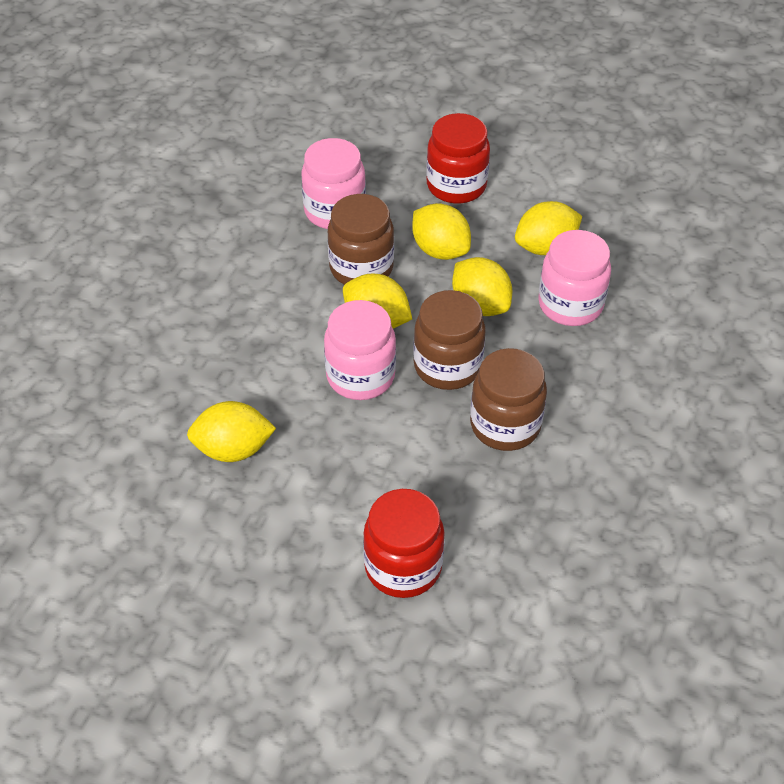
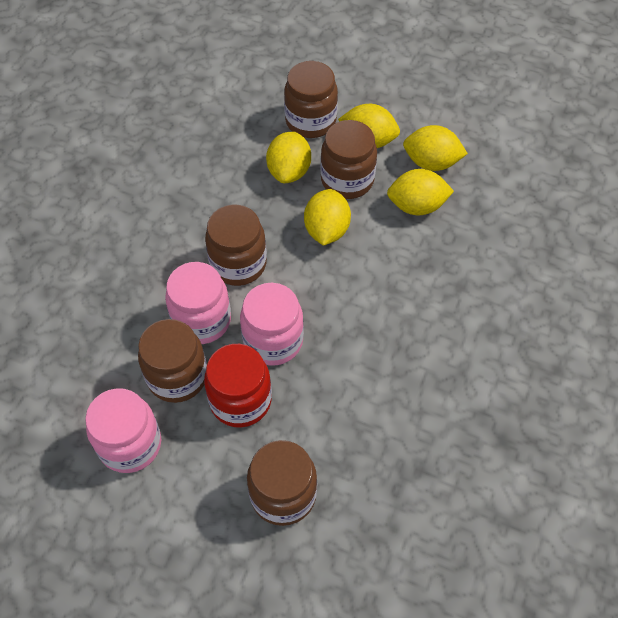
brown jar: [328,194,394,285] [413,290,486,390] [470,348,547,451] = 3 -> [138,319,207,403] [205,205,267,286] [247,440,317,526] [284,61,338,138] [320,120,377,199] = 5
red jar: [363,489,445,598] [426,113,490,204] = 2 -> [204,344,272,428] = 1

